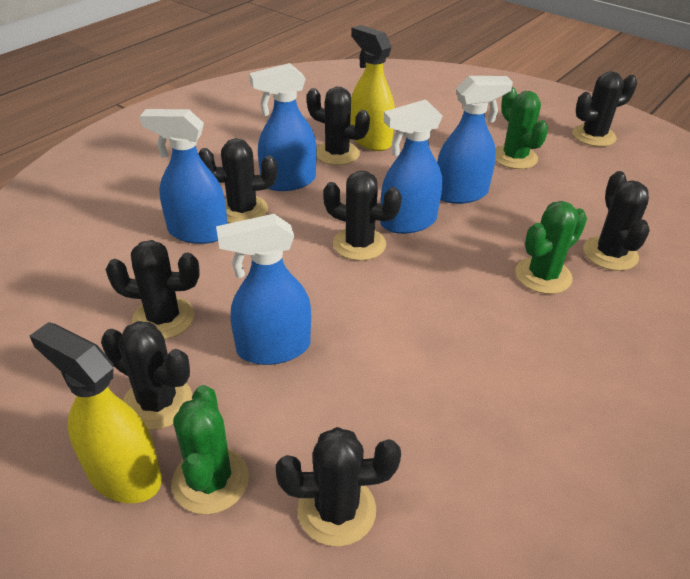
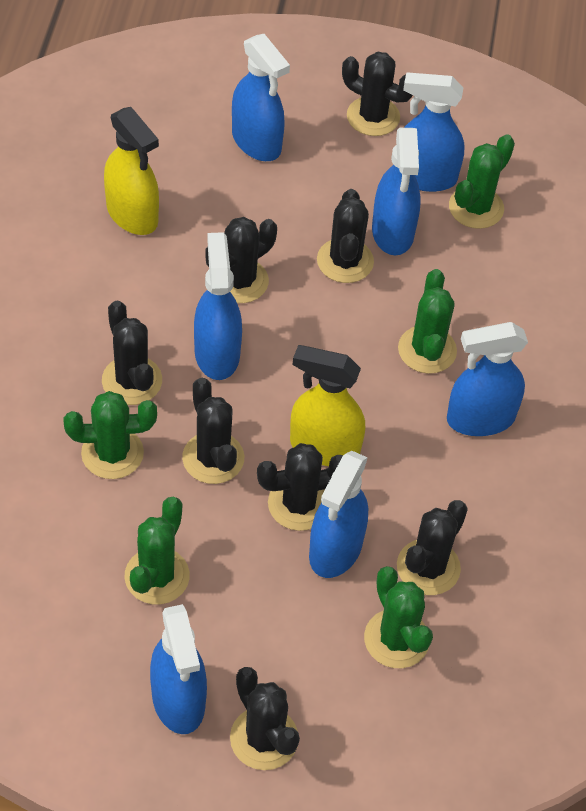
blue spray bottle: [140,109,227,244] [216,214,311,365] [249,63,317,191] [380,99,443,234] [437,76,513,204] = 5 -> [150,604,207,734] [194,232,242,380] [232,34,290,161] [309,451,368,578] [372,128,421,255] [403,72,465,192] [447,322,528,436] = 7
green cactus: [172,385,249,514] [495,87,548,169] [515,201,587,294] = 3 -> [64,391,157,479] [124,497,190,604] [364,566,433,668] [398,269,457,374] [449,134,515,229] = 5

